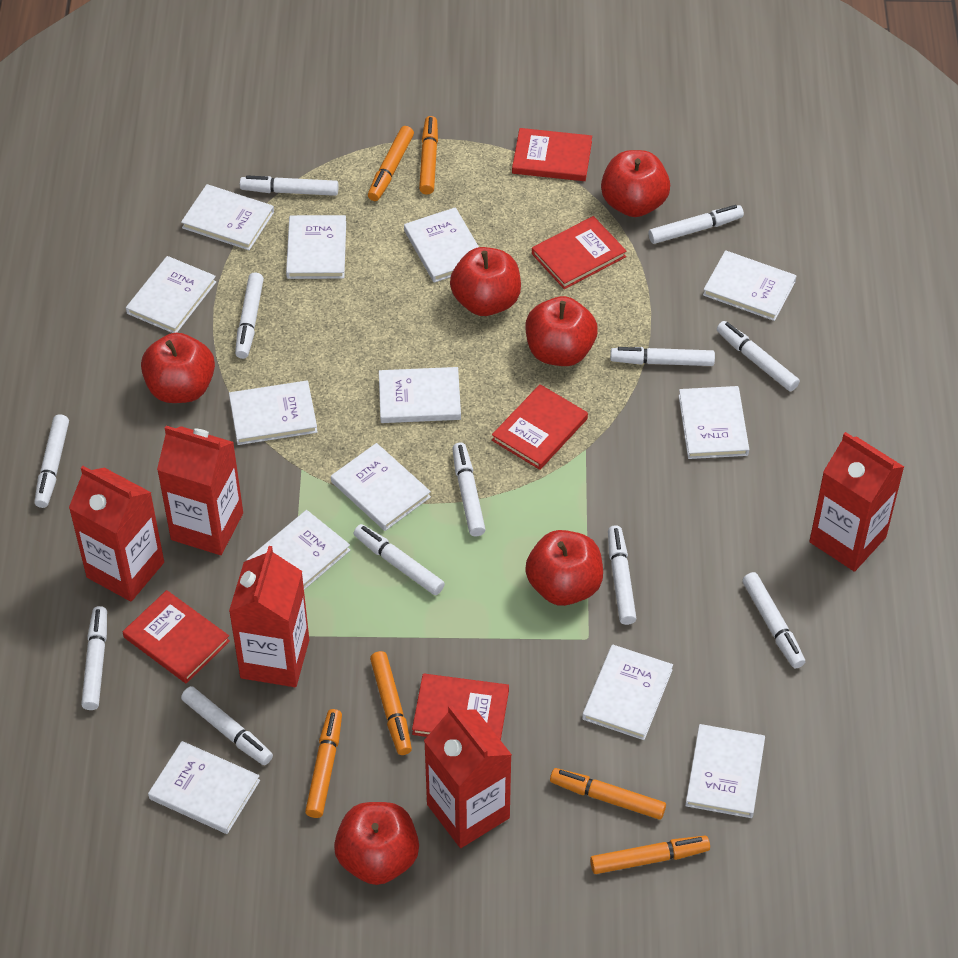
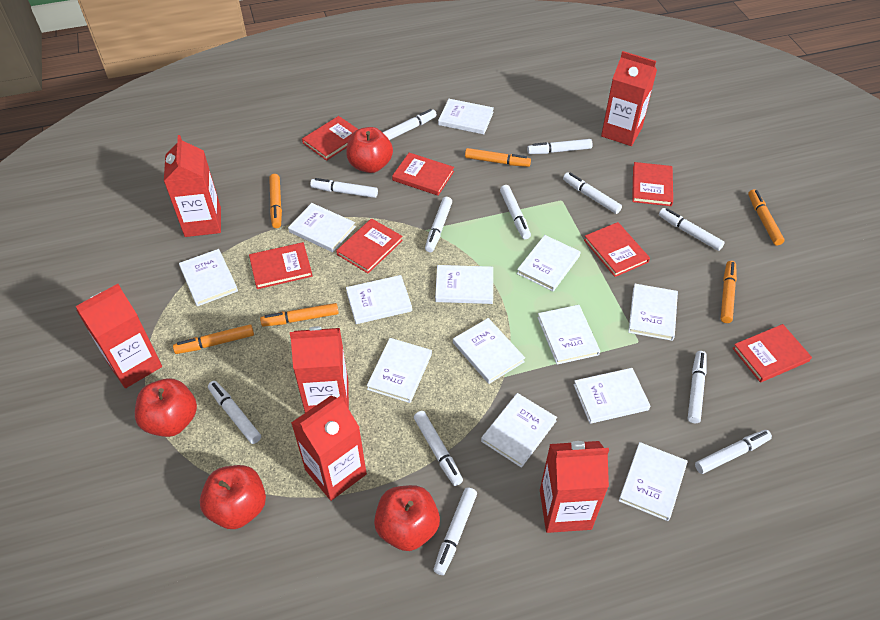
red apple: [141,333,215,403] [334,802,419,885] [450,247,521,316] [525,530,603,606] [526,296,598,366] [601,150,670,217] = 6 -> [135,378,197,437] [200,465,266,529] [346,127,393,173] [374,485,440,551] = 4
red book: [123,590,230,683] [412,674,509,740] [492,384,588,470] [512,128,592,181] [532,216,626,289] = 5 -> [249,242,312,289] [302,116,358,161] [336,218,403,273] [392,153,454,196] [584,222,650,277] [632,162,673,206] [733,324,812,383] = 7
red carton: [69,466,164,602] [157,426,243,555] [229,546,309,687] [424,705,512,848] [809,432,904,572] = 5 -> [76,284,162,388] [164,135,221,237] [290,326,349,413] [291,395,367,501] [540,441,609,533] [601,51,657,146] = 6

